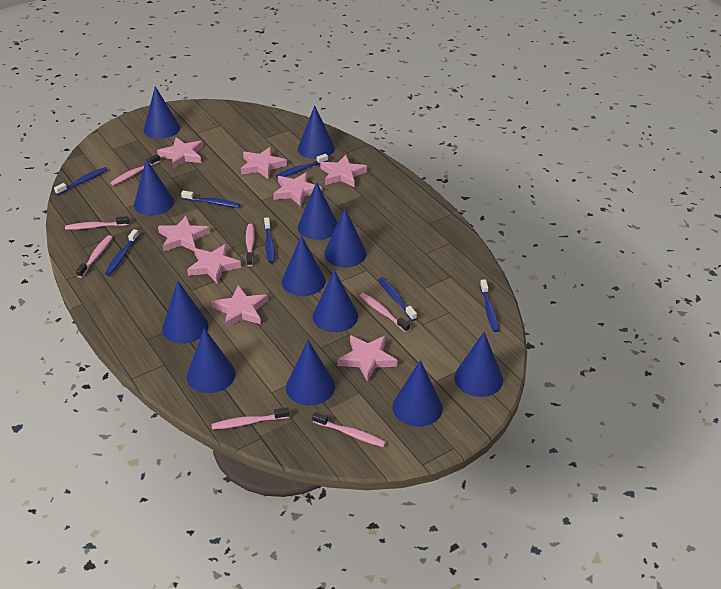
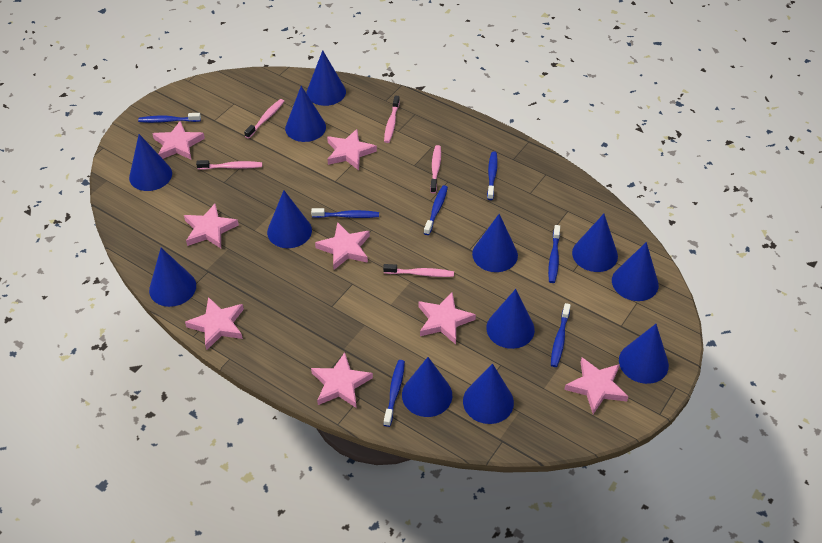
pink toothbrush: [65,216,129,230] [76,235,113,278] [110,154,160,186] [211,407,290,430] [246,224,255,266] [312,412,386,447] [360,293,410,332] = 7 -> [196,160,262,170] [244,99,284,139] [383,264,454,277] [384,95,400,143] [430,145,441,193] = 5

